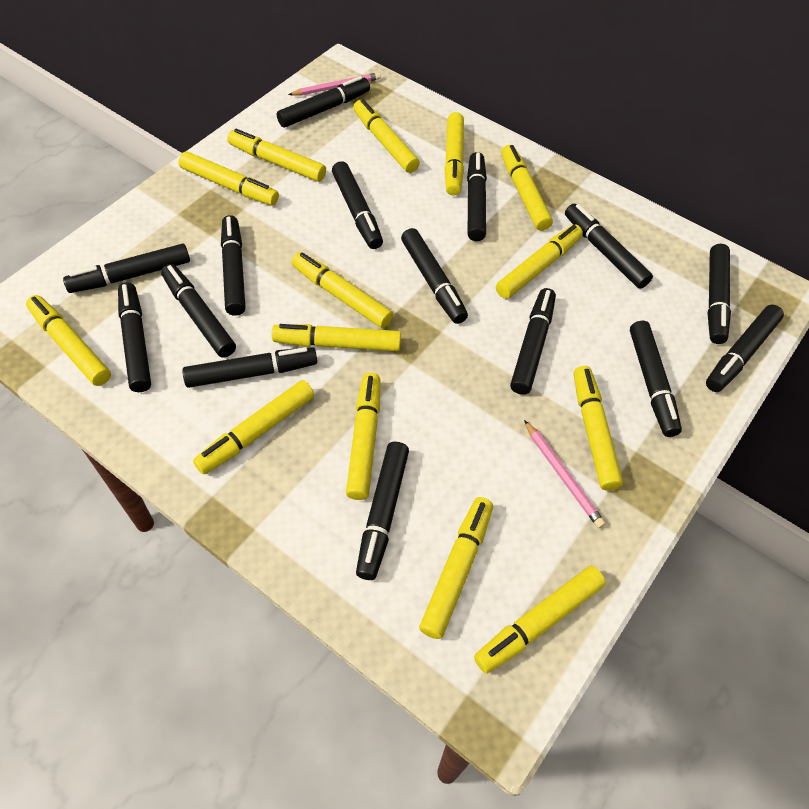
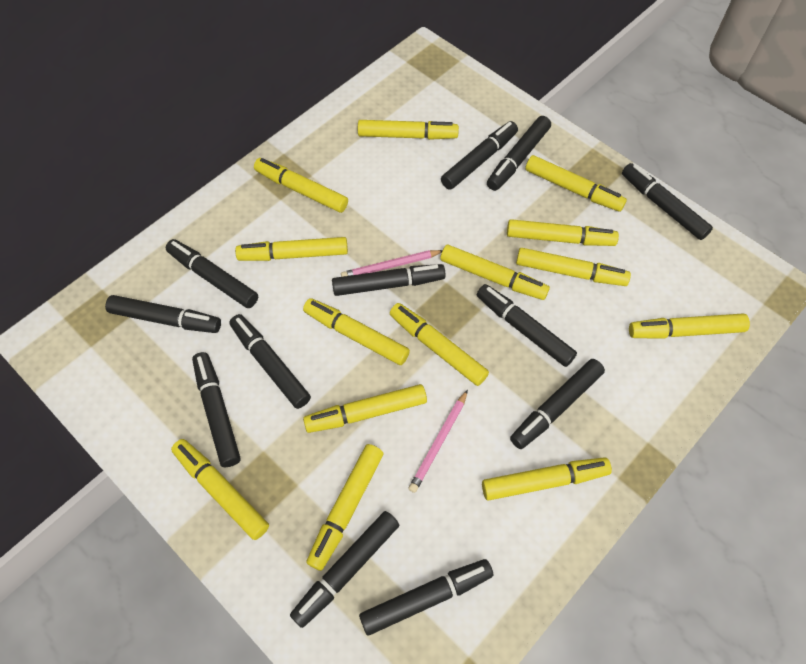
black marker: [63,243,190,293] [118,282,151,392] [161,264,236,358] [182,347,317,388] [221,215,246,316] [277,76,370,127] [332,161,383,249] [356,442,409,580] [401,228,468,324] [467,152,487,241] [510,288,556,395] [565,204,653,289] [630,321,682,437] [706,304,784,392] [707,244,731,344] = 15 -> [105,295,221,333] [166,239,258,308] [192,352,241,467] [229,314,311,409] [290,511,399,628] [332,264,446,296] [359,559,493,636] [441,121,518,190] [477,284,577,367] [487,116,551,191] [510,359,605,449] [622,163,713,240] = 12

